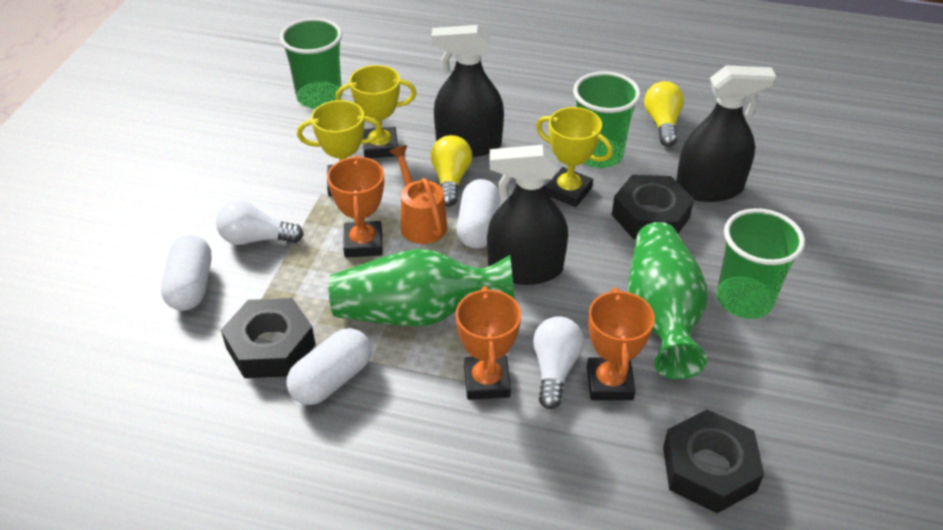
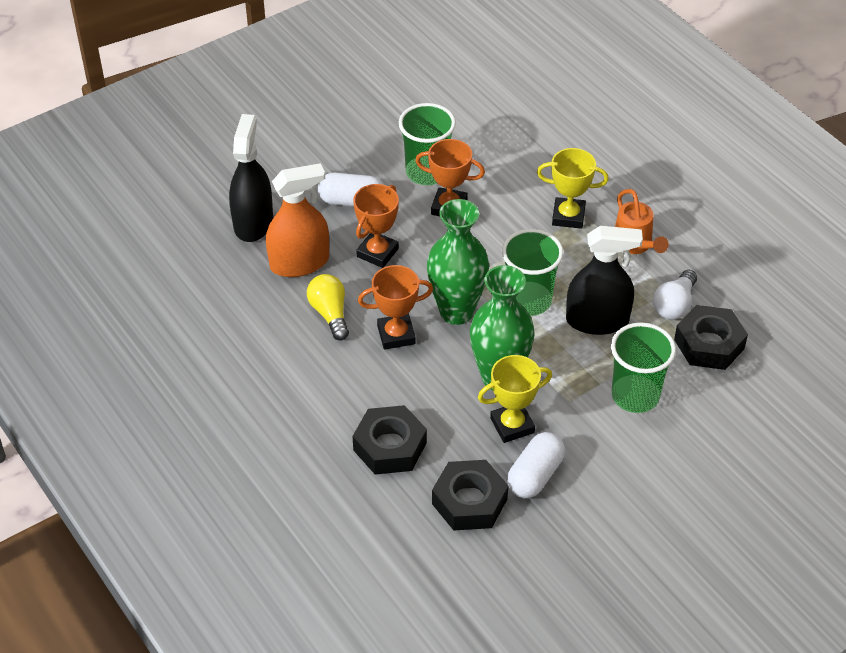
black spray bottle: [431,25,504,157] [487,145,568,285] [676,65,776,202] = 3 -> [229,114,273,242] [566,226,643,335] = 2
orange spray bottle: none = 0 -> [266,163,329,277] = 1
white capsule: [161,235,212,311] [286,328,371,405] [457,179,500,248] = 3 -> [318,173,384,206] [507,432,565,498] = 2
white light bulb: [216,200,304,245] [533,316,584,409] = 2 -> [653,270,697,320] = 1
yellow light bulb: [431,135,472,206] [644,81,684,147] = 2 -> [307,274,349,341] = 1
yellow trophy: [297,100,382,197] [335,65,417,158] [536,107,613,207] = 3 -> [478,355,552,443] [537,148,609,229] = 2

